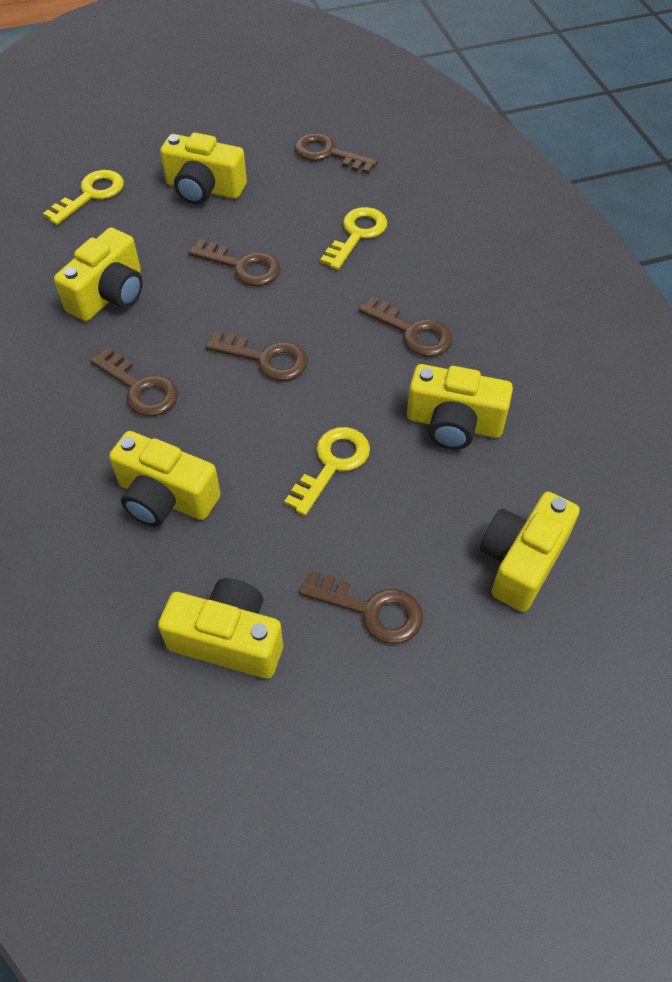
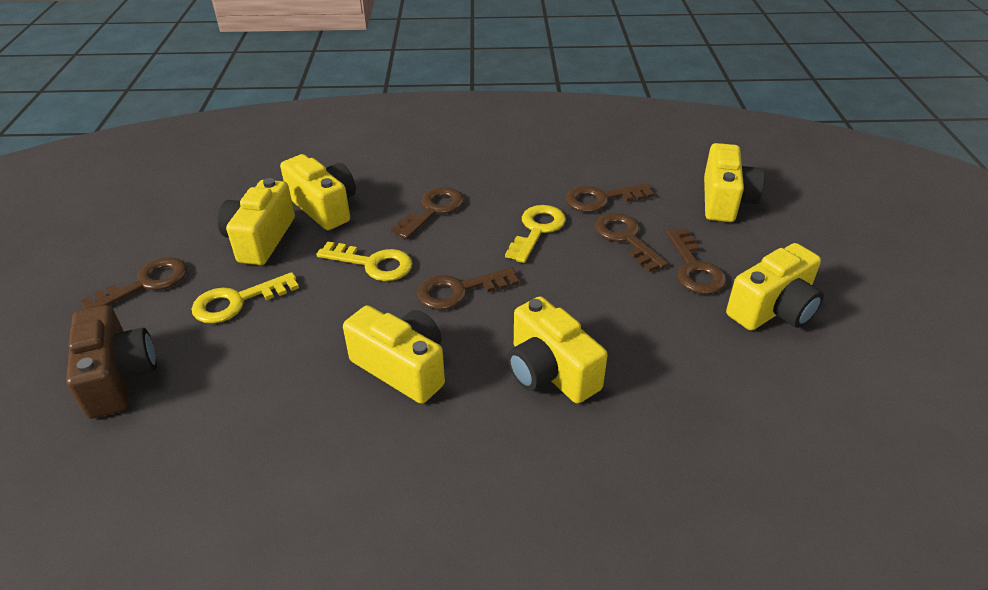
brown camera: none = 0 -> [66,305,157,419] = 1

